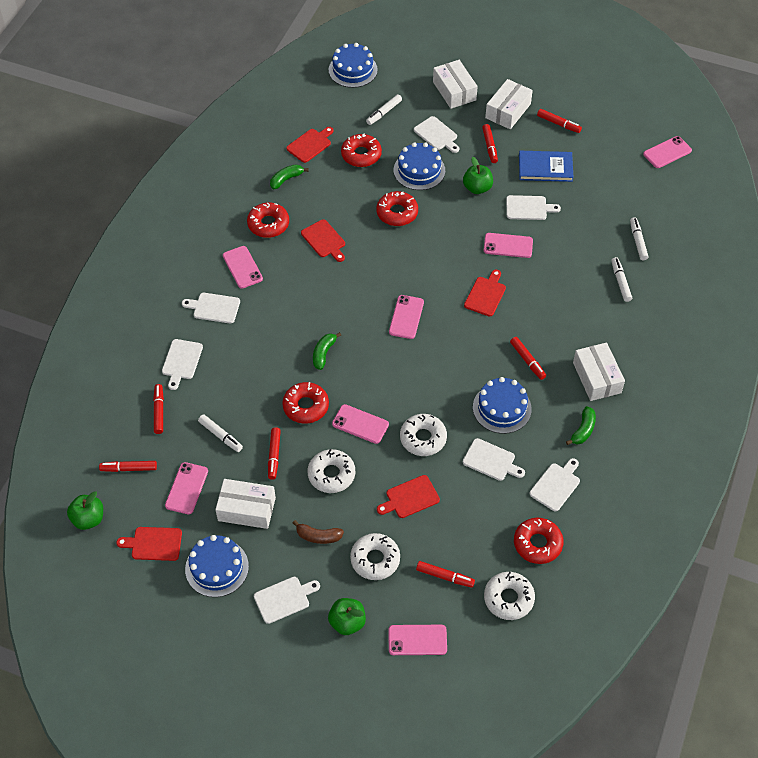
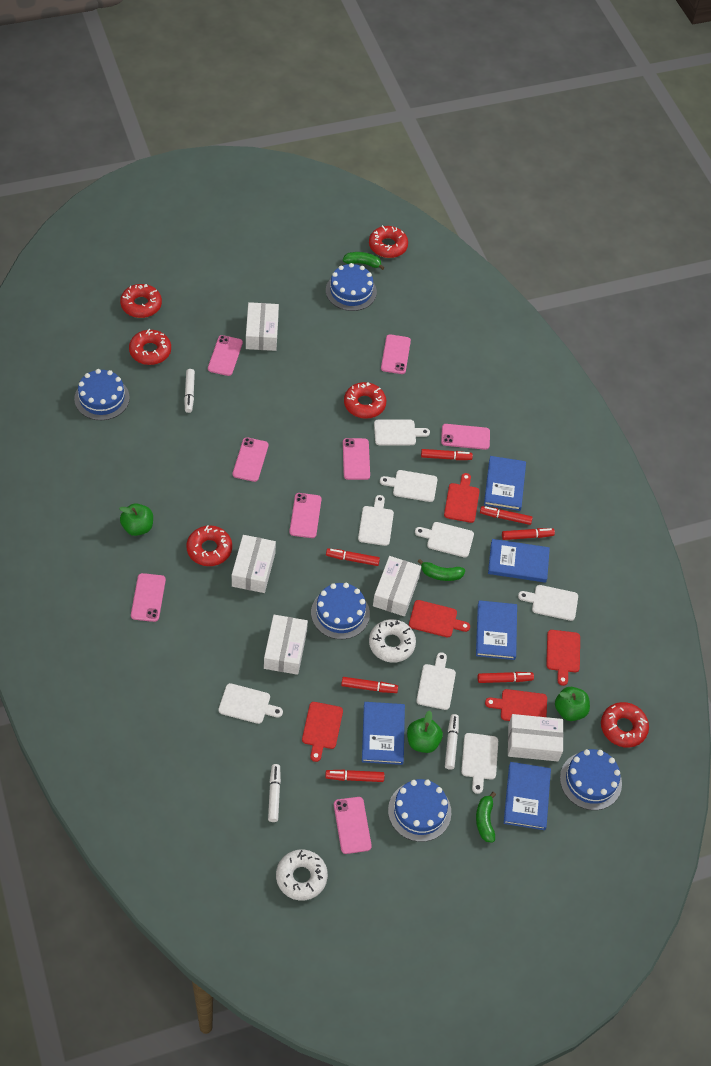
blue book: [519,151,574,182] = 1 -> [362,702,405,765] [476,600,517,660] [484,456,526,511] [488,539,550,583] [504,762,551,830] = 5
blue cake: [185,535,249,597] [329,43,378,88] [394,142,445,190] [473,377,532,434] = 4 -> [74,369,130,420] [311,583,370,639] [326,263,377,311] [388,779,451,842] [560,749,622,810] = 5
brown banana: [293,520,344,544] = 1 -> none = 0
pink phone: [165,462,208,514] [223,246,263,288] [332,404,389,444] [388,625,447,655] [389,295,424,339] [484,233,533,258] [643,136,692,168] = 7 -> [131,573,166,622] [208,335,243,376] [233,437,268,482] [289,493,322,538] [334,797,372,854] [343,438,370,480] [381,334,411,374] [441,424,490,450] = 8
red donut: [247,203,289,238] [283,382,329,424] [341,134,382,167] [376,191,418,226] [514,518,564,564] = 5 -> [120,284,162,318] [129,329,171,365] [186,525,232,566] [344,382,386,419] [369,225,408,258] [601,702,649,748] = 6
white box: [215,479,276,529] [433,60,478,109] [485,79,533,129] [573,342,625,401] = 4 -> [232,535,276,593] [246,302,279,351] [264,615,308,675] [373,556,421,616] [508,714,563,761] = 5
white cutting board: [162,339,203,390] [182,293,240,323] [254,577,320,624] [414,116,459,153] [463,438,525,481] [506,195,561,220] [530,458,580,511] = 7 -> [218,683,283,724] [358,495,394,546] [374,420,430,445] [380,470,437,502] [415,522,474,557] [416,652,456,710] [461,733,498,794] [518,585,578,621] = 8
white donut: [308,449,355,493] [350,533,400,580] [400,414,447,456] [484,572,535,620] = 4 -> [276,850,328,901] [369,619,416,663] = 2
white marker: [198,414,243,452] [366,94,402,125] [611,257,632,302] [630,217,648,260] = 4 -> [184,369,195,413] [268,764,281,822] [445,714,459,770] = 3

